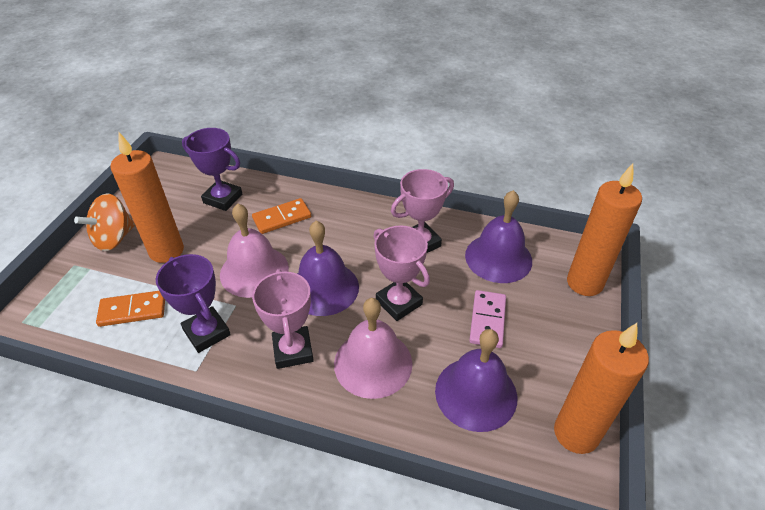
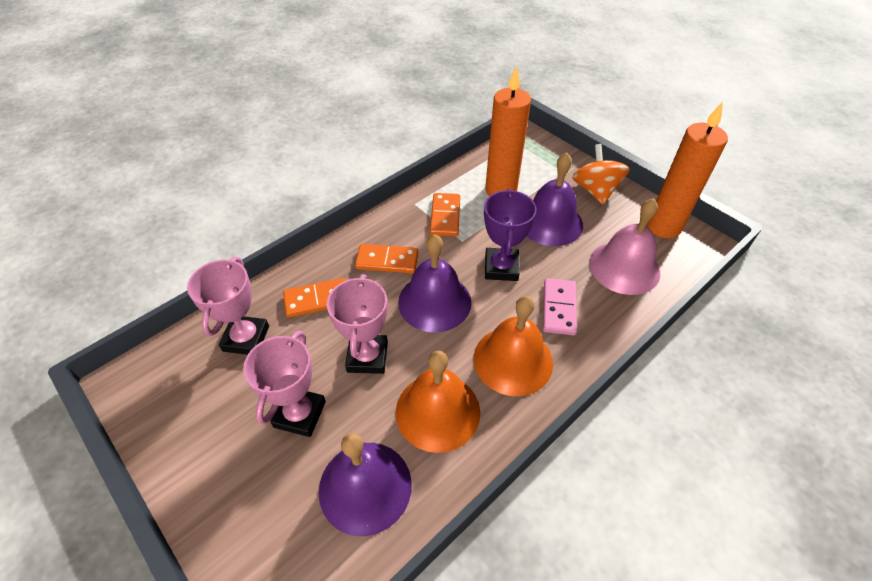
orange bell: none = 0 -> [396,351,480,453] [474,296,553,396] = 2
orange candle: [110,132,184,263] [554,323,649,454] [567,164,642,296] = 3 -> [485,66,531,196] [647,102,728,238] = 2
orange domino: [96,291,165,327] [252,198,311,234] = 2 -> [283,278,346,318] [355,244,418,274] [430,193,460,236] = 3
pink bell: [220,203,289,298] [334,298,412,399] = 2 -> [589,198,660,295] = 1
purple trophy: [156,254,231,353] [182,128,242,211] = 2 -> [484,189,537,281] = 1

